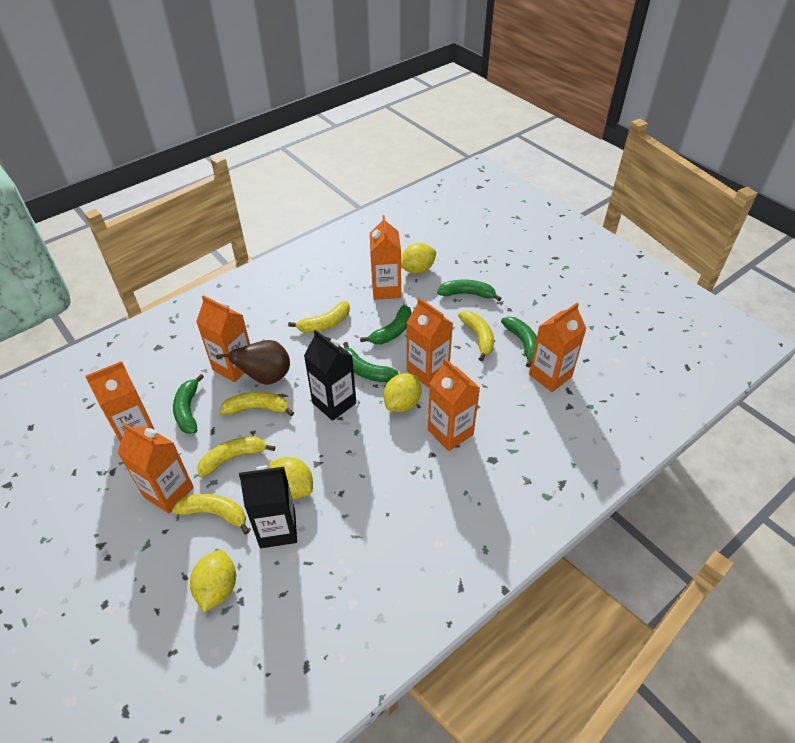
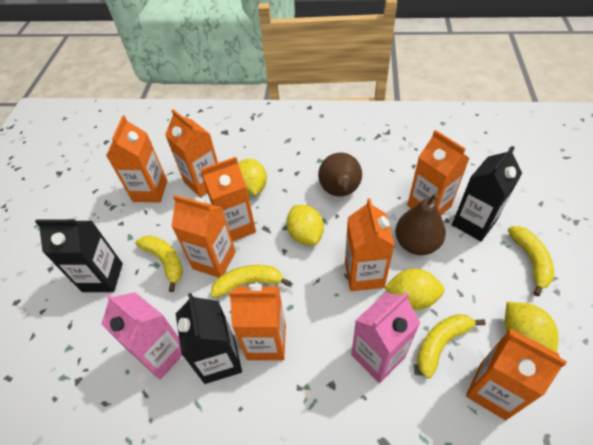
black carton: [239,465,297,548] [304,330,356,421] = 2 -> [35,219,123,292] [176,293,242,384] [452,146,522,241] = 3
brown pear: [216,340,290,385] = 1 -> [318,153,362,197] [395,193,446,255] = 2
green banana: [173,374,204,434] [343,342,399,382] [360,305,411,344] [437,280,502,301] [501,317,537,367] = 5 -> none = 0
orange carton: [85,361,155,442] [118,423,194,514] [196,295,250,382] [370,215,401,300] [406,297,453,387] [428,358,480,451] [529,303,587,392] = 7 -> [106,116,167,203] [165,109,218,197] [171,195,236,278] [201,157,256,241] [229,284,286,360] [345,198,395,291] [407,130,470,215] [466,328,567,420] = 8
pink carton: none = 0 -> [101,292,183,380] [351,292,421,383] = 2
yellow banana: [172,494,249,534] [197,436,275,477] [220,392,294,416] [288,301,350,333] [458,311,494,361] = 5 -> [135,235,183,292] [211,265,291,298] [417,314,486,378] [508,226,554,296] = 4

